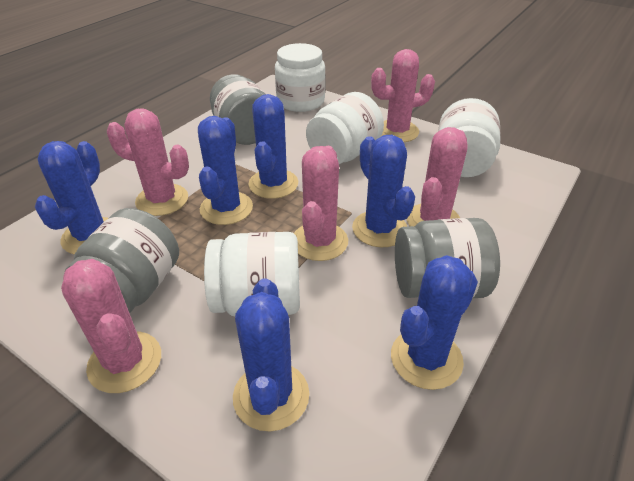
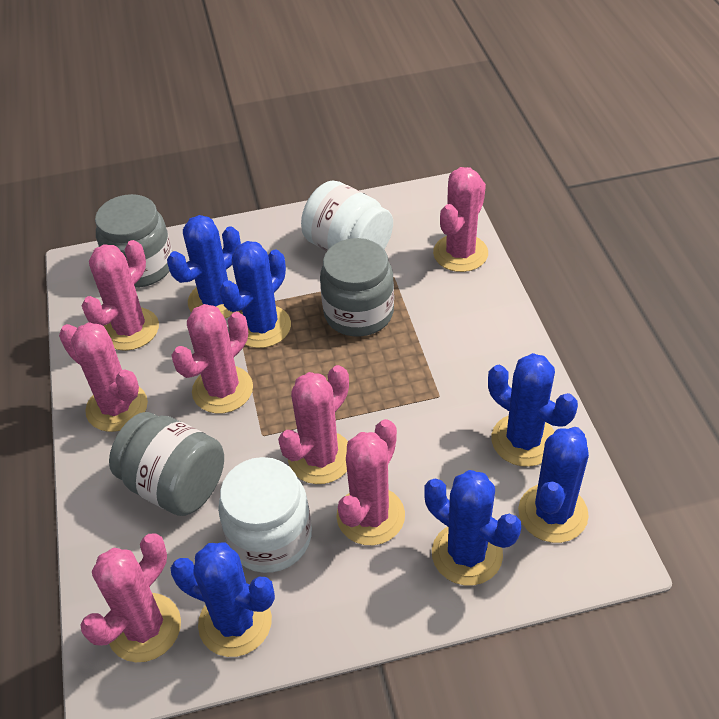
pink cactus: [61,259,161,393] [107,108,189,216] [294,146,348,261] [371,49,435,142] [407,127,467,226] = 5 -> [59,322,148,432] [80,534,181,662] [82,240,159,351] [171,304,253,413] [278,365,349,484] [336,419,405,545] [433,167,488,272] = 7
white jar: [204,232,300,316] [275,43,326,112] [306,92,384,164] [438,98,500,177] = 4 -> [218,457,312,573] [301,180,393,252] = 2

